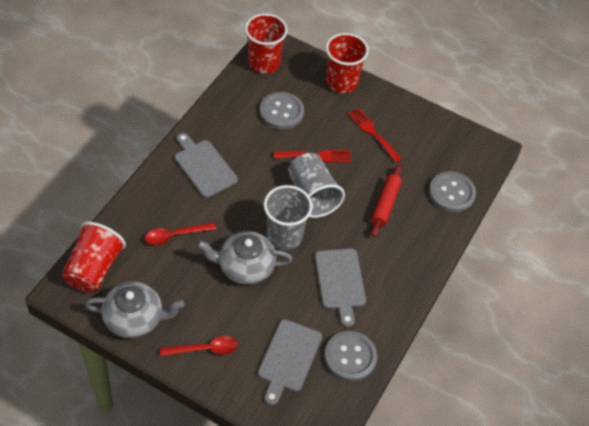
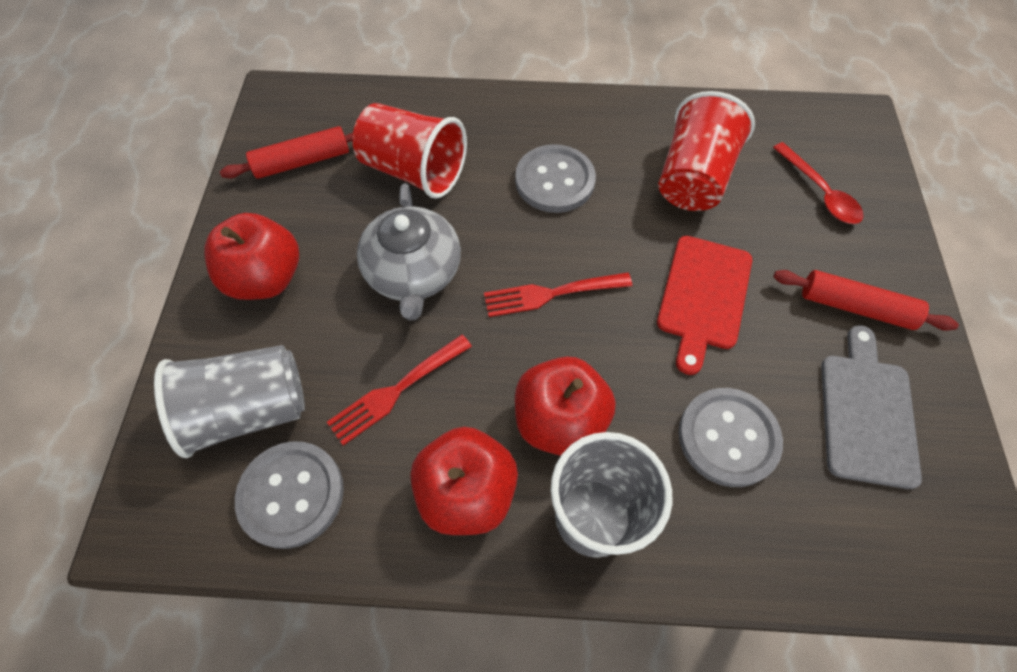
grey cutting board: [175,133,238,198] [258,319,322,405] [315,248,366,327] = 3 -> [821,325,922,489] = 1
grey teapot: [85,281,184,338] [197,231,293,285] = 2 -> [357,183,461,320] = 1
red apple: none = 0 -> [204,213,299,300] [410,427,518,535] [515,356,616,456] = 3
red cup: [61,222,126,293] [245,13,288,74] [326,33,369,93] = 3 -> [353,103,467,199] [658,91,755,211] = 2
red cutting board: none = 0 -> [657,236,752,375] = 1
red rolling pin: [371,165,402,237] = 1 -> [220,126,353,179] [773,270,959,331] = 2
red spoon: [145,222,216,245] [160,336,238,356] = 2 -> [773,142,864,224] = 1

